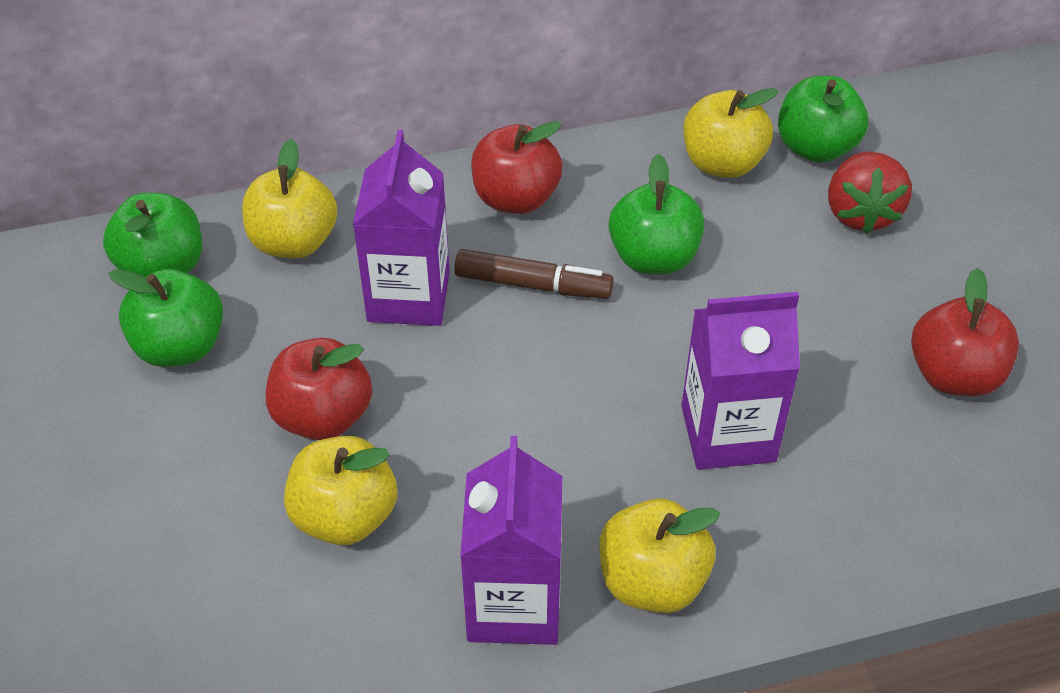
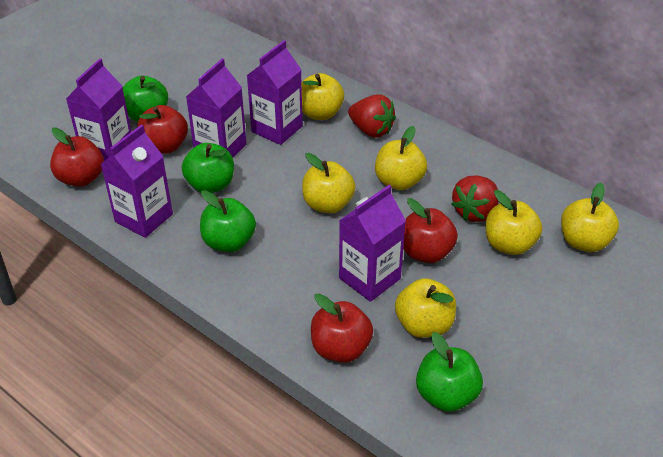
brown marker: [454,249,614,299] = 1 -> none = 0
purple carton: [353,129,450,326] [460,436,562,645] [682,292,800,470] = 3 -> [66,58,131,161] [101,124,173,238] [186,58,247,157] [247,40,303,145] [339,185,406,302] = 5
red apple: [266,338,372,440] [471,121,563,214] [911,268,1019,396] = 3 -> [50,128,104,187] [138,105,188,154] [311,293,373,363] [403,198,458,263] = 4
red strawberry: [828,151,912,234] = 1 -> [348,94,396,138] [452,175,498,222] = 2
yellow apple: [242,139,337,258] [284,436,397,545] [599,498,720,613] [683,88,778,178] = 4 -> [301,73,344,120] [302,153,355,214] [375,126,427,190] [395,278,456,338] [486,190,542,255] [561,183,619,252] = 6

